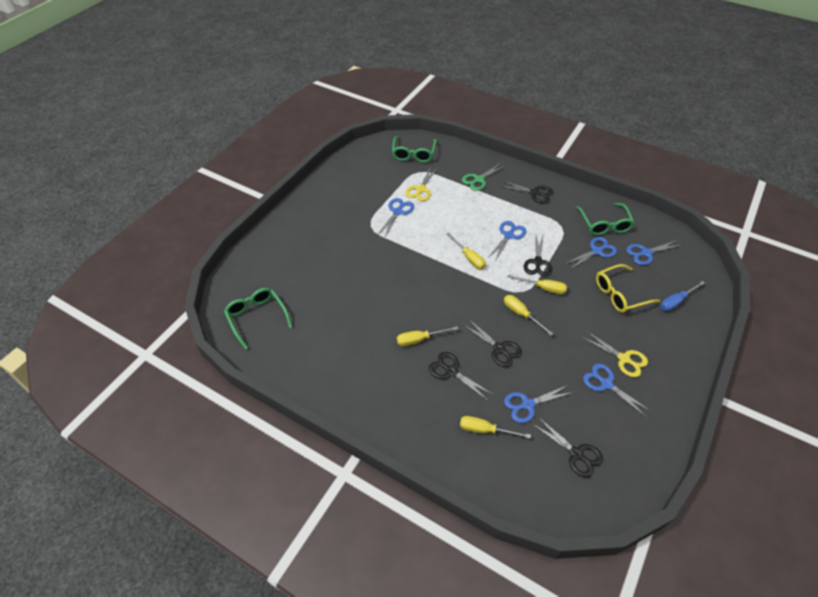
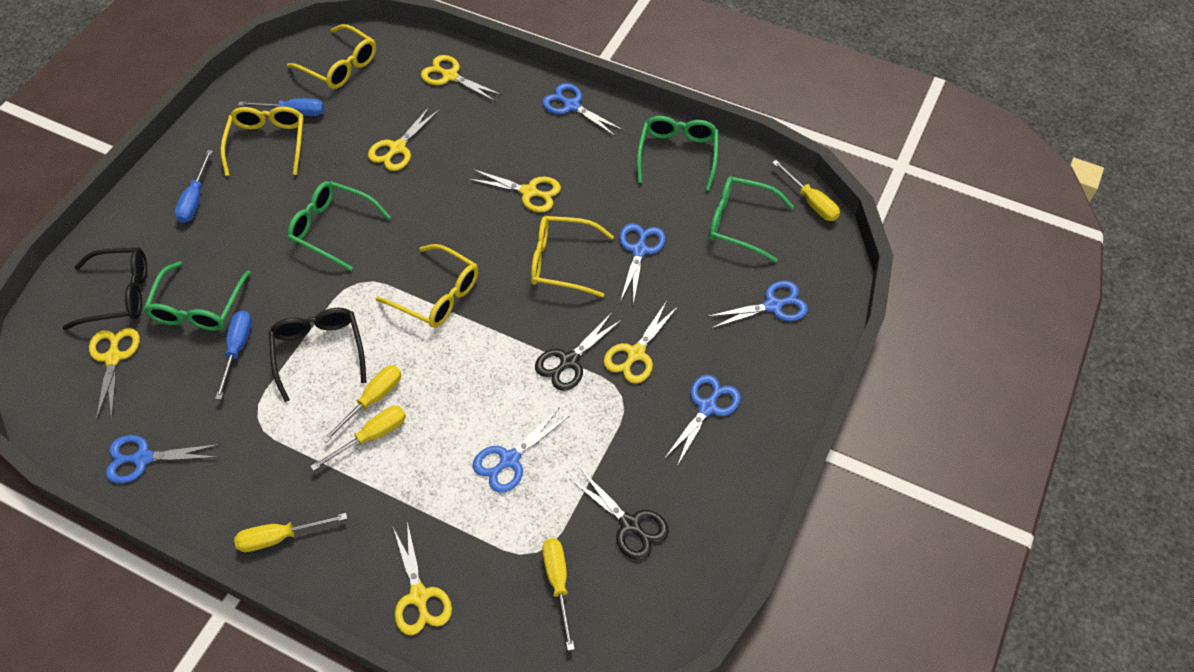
black glasses: none = 0 -> [63,248,147,330] [269,308,367,402] = 2
black scissors: [429,352,492,400] [464,320,522,367] [499,180,553,204] [524,233,552,277] [532,417,603,478] = 5 -> [535,313,622,391] [570,470,669,560] = 2
blue screwdriver: [661,281,705,311] = 1 -> [174,150,213,223] [215,311,252,400] [238,98,324,116] = 3
green glasses: [224,288,292,349] [392,136,437,162] [576,203,635,235] = 3 -> [143,261,251,331] [287,181,391,271] [637,116,719,191] [709,176,794,263] = 4
green scissors: [462,162,506,191] = 1 -> none = 0
yellow glasses: [596,264,660,313] = 1 -> [220,106,304,176] [287,24,376,89] [376,244,478,328] [531,216,614,298] = 4
yellow scissors: [405,167,438,201] [582,331,648,377] = 2 -> [89,328,140,421] [368,106,440,171] [393,521,452,635] [421,55,502,102] [468,169,561,212] [603,301,678,384] = 6

